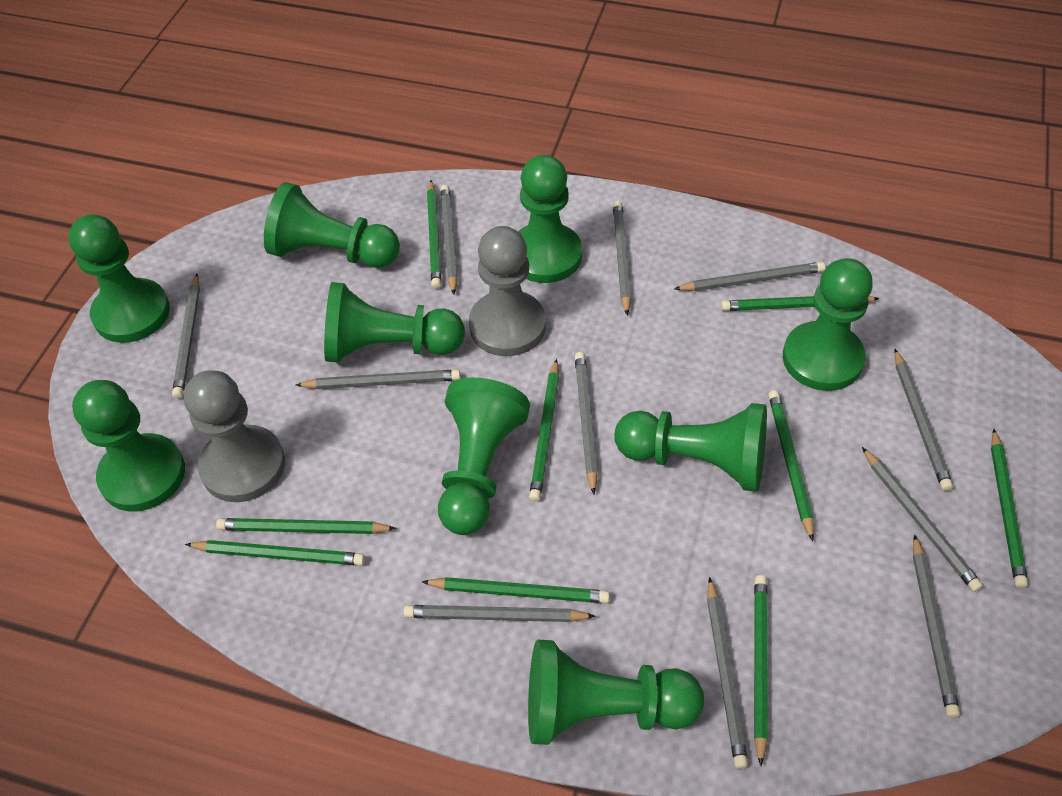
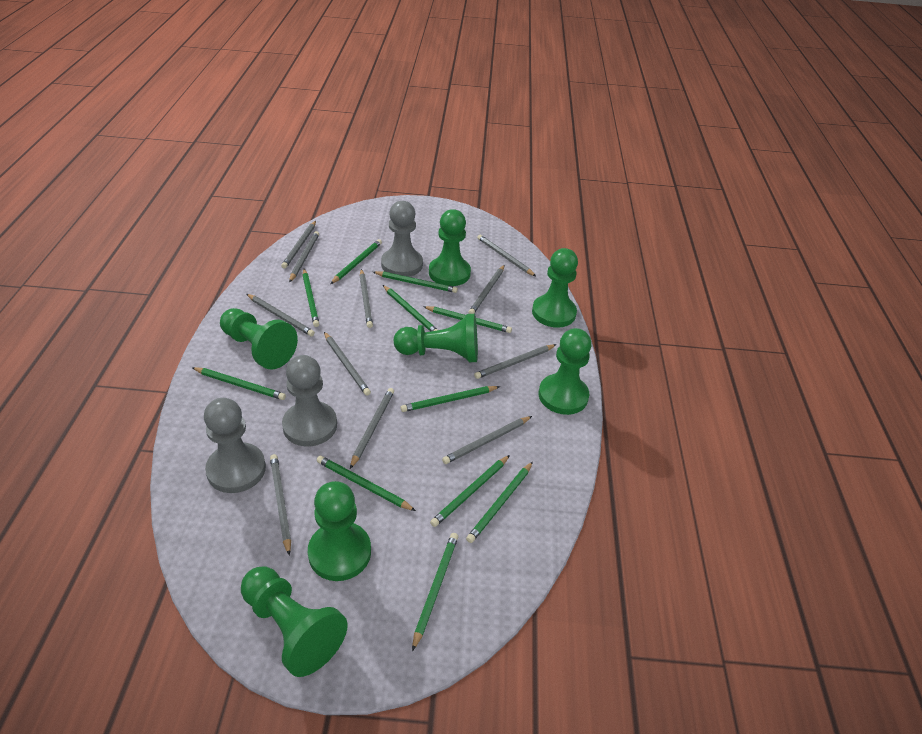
green pawn: [68,214,170,343] [72,380,185,511] [264,182,400,268] [324,282,465,362] [438,378,530,535] [518,155,582,283] [528,640,704,745] [614,403,767,492] [783,258,873,391] = 9 -> [220,308,298,370] [241,566,348,677] [308,481,371,581] [394,314,478,362] [429,209,471,286] [532,248,578,328] [539,328,592,415] = 7
green pencil: [185,540,365,566] [216,518,396,534] [422,577,610,603] [427,180,441,289] [529,359,559,501] [721,296,880,311] [754,575,768,766] [768,390,814,541] [991,429,1028,588] = 9 -> [192,367,286,400] [302,269,319,327] [317,456,416,511] [330,239,382,284] [373,271,458,293] [383,285,438,332] [401,386,500,412] [412,533,458,651] [423,306,512,333] [430,455,510,527] [466,462,533,543] = 11
grey pawn: [184,370,285,502] [469,226,546,356] = 2 -> [204,398,266,493] [282,355,337,446] [381,201,423,277] = 3

